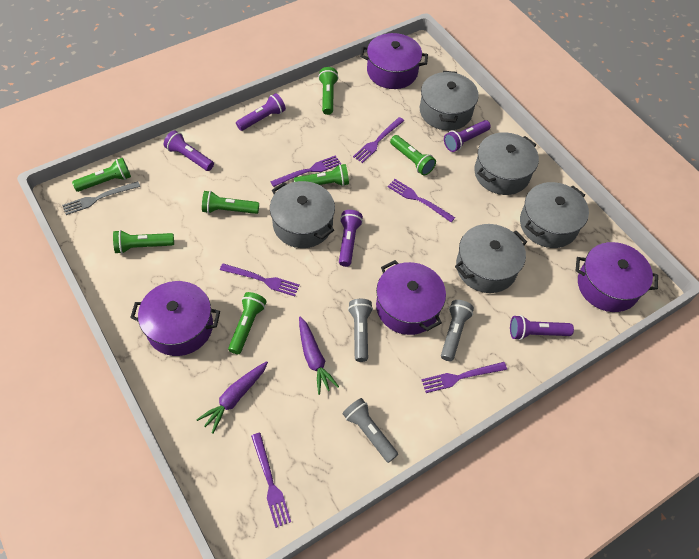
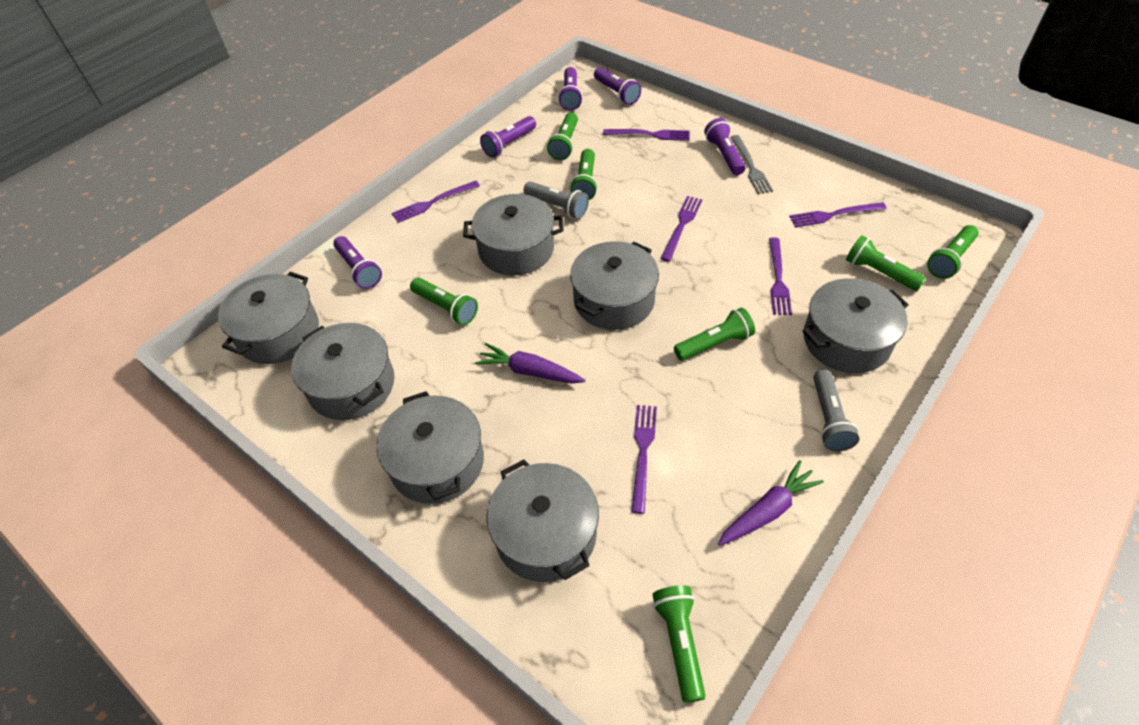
grey flashlight: [343,398,398,463] [348,299,373,362] [441,300,474,361] = 3 -> [524,181,589,219] [813,369,859,451] = 2
grey pot: [270,181,335,248] [420,71,479,131] [455,224,527,293] [474,132,539,195] [520,182,589,248] = 5 -> [218,272,319,364] [291,323,395,420] [377,391,484,504] [463,194,564,275] [487,459,599,582] [570,241,659,330] [803,278,909,373] = 7
purple pot: [130,281,220,356] [360,33,428,89] [376,260,446,335] [576,242,658,312] = 4 -> none = 0

